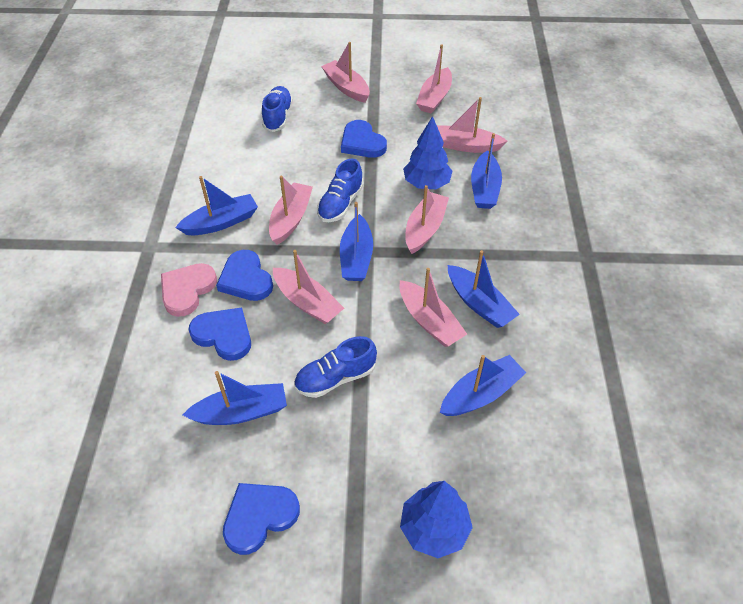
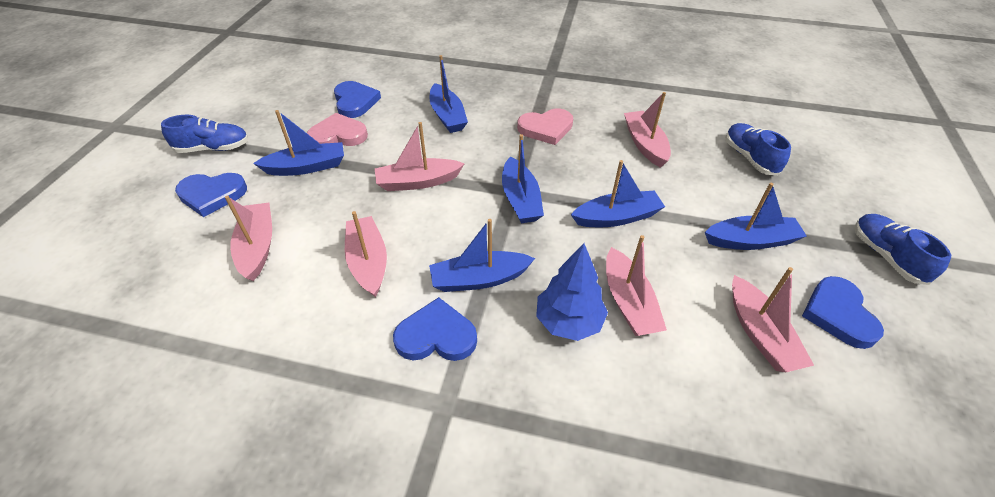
blue tree: [400,481,473,558] [403,116,453,189] = 2 -> [536,243,608,341] = 1
pink boat: [269,176,313,245] [273,250,344,324] [321,42,370,103] [399,268,467,347] [405,185,449,254] [416,44,452,114] [437,97,507,153] = 7 -> [225,195,272,281] [345,211,387,297] [375,122,465,191] [606,235,667,336] [624,92,671,168] [732,267,814,372] = 6
pink heart: [161,263,217,317] = 1 -> [307,113,368,146] [517,108,573,145] = 2

